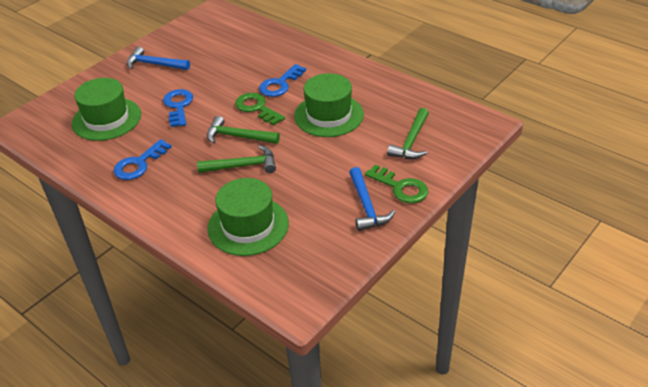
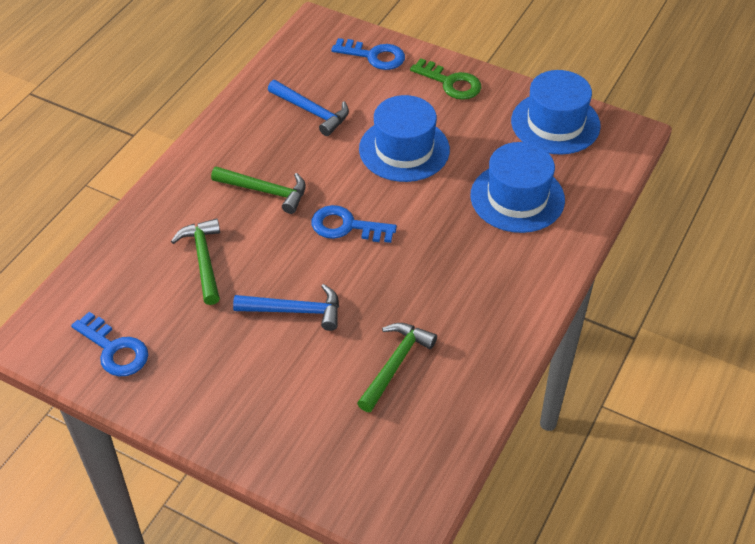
blue hat: none = 0 -> [359,95,450,182] [470,142,565,233] [511,70,601,155] = 3
green hat: [72,78,141,141] [207,178,289,256] [294,73,364,137] = 3 -> none = 0
green key: [235,93,285,126] [365,165,428,204] = 2 -> [410,58,481,100] = 1

